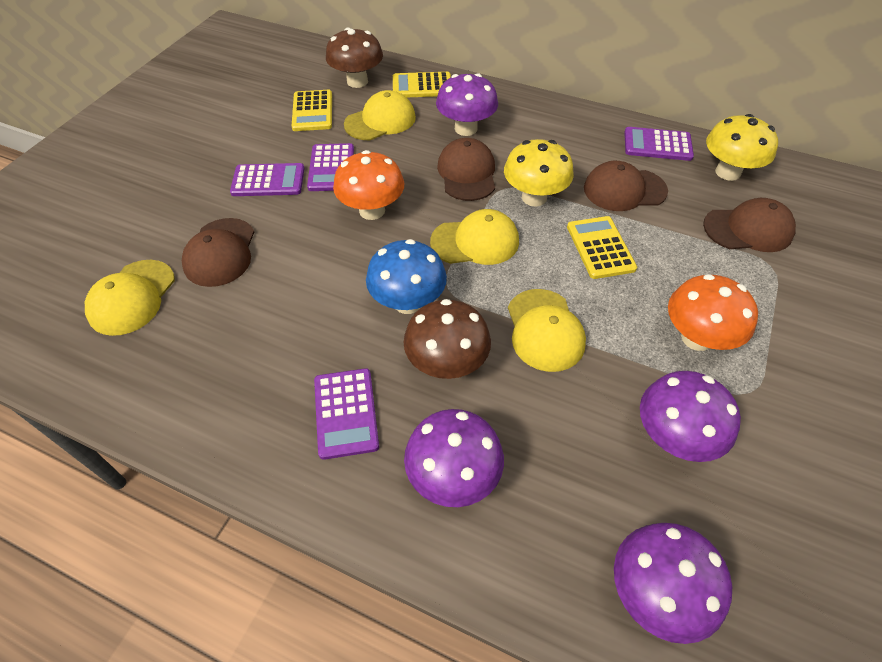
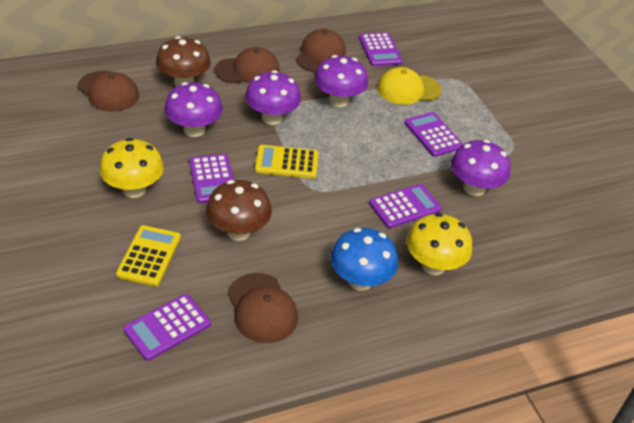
orange mushroom: [333,150,404,220] [668,274,758,351] = 2 -> none = 0
purple calculator: [230,163,305,196] [307,143,354,191] [314,368,379,460] [624,127,694,161] = 4 -> [123,294,211,361] [189,154,234,203] [359,32,403,66] [369,184,442,228] [404,112,463,157] = 5
yellow calculator: [292,90,332,131] [393,72,451,98] [567,216,637,279] = 3 -> [116,225,181,286] [255,145,319,178] = 2
yellow cap: [85,260,175,336] [344,90,416,140] [430,209,519,265] [508,289,586,372] = 4 -> [377,67,442,105] = 1

